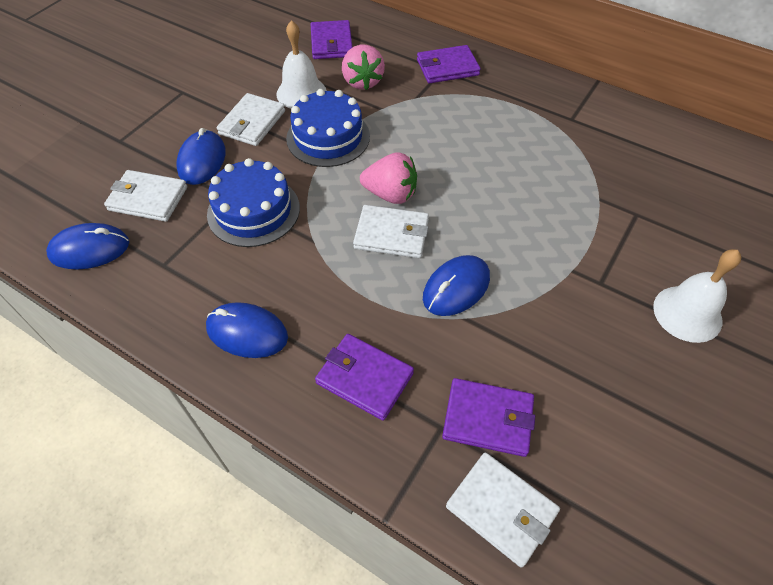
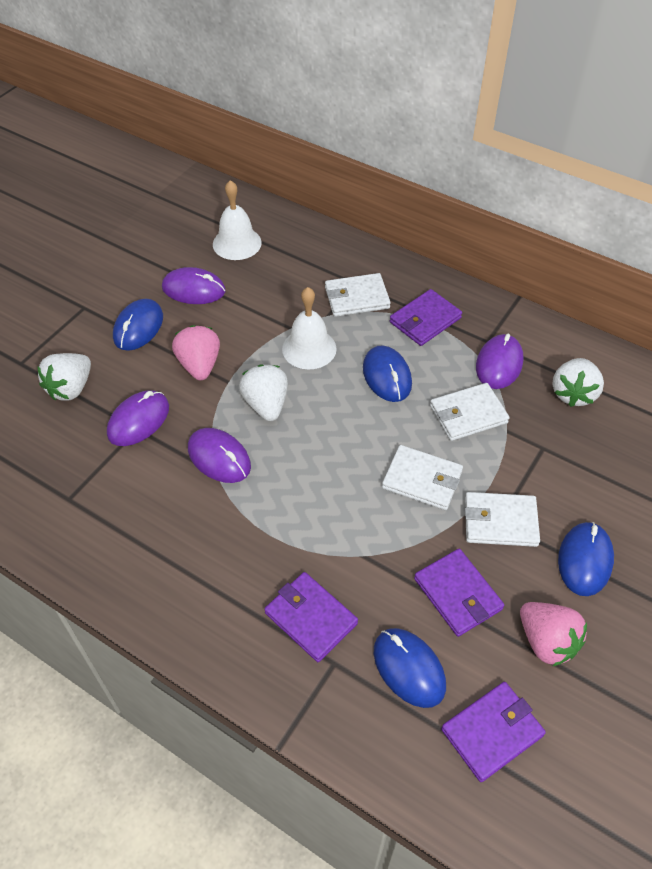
blue cake: [207,158,300,247] [286,89,370,167] = 2 -> none = 0
purple mouse: none = 0 -> [107,390,169,446] [162,267,226,304] [188,428,251,483] [476,334,523,389] = 4
white strawberry: none = 0 -> [37,353,91,401] [239,364,288,421] [552,358,604,407] = 3

